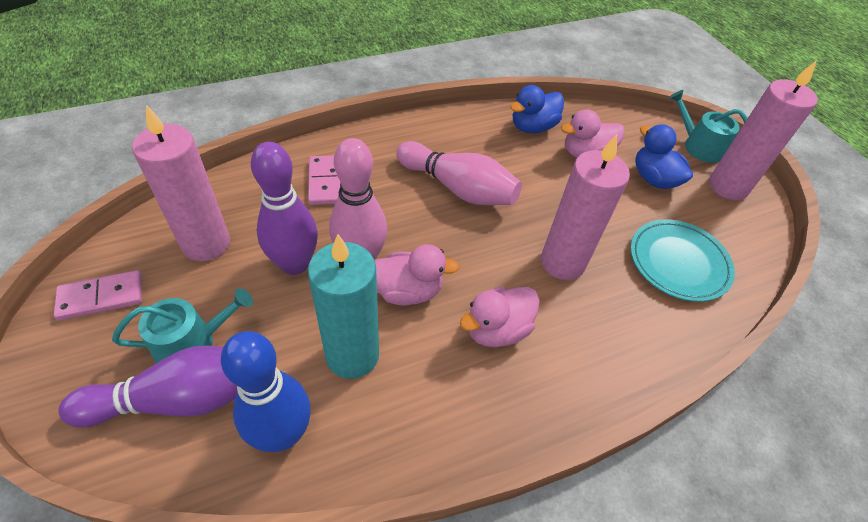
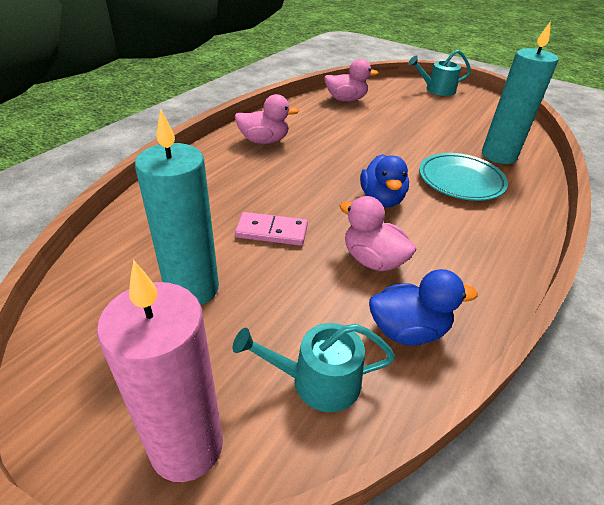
blue bowling pin: [221,331,311,452] = 1 -> none = 0
pink bowling pin: [329,138,387,260] [396,141,522,205] = 2 -> none = 0
pink candle: [132,105,230,261] [541,135,630,280] [709,60,818,200] = 3 -> [97,260,223,482] = 1
pink domino: [54,270,142,321] [308,155,341,205] = 2 -> [235,212,308,246] = 1
purple bowling pin: [59,346,237,427] [251,142,318,275] = 2 -> none = 0
turquoise candle: [308,234,379,379] = 1 -> [135,109,219,305] [482,21,559,164] = 2

